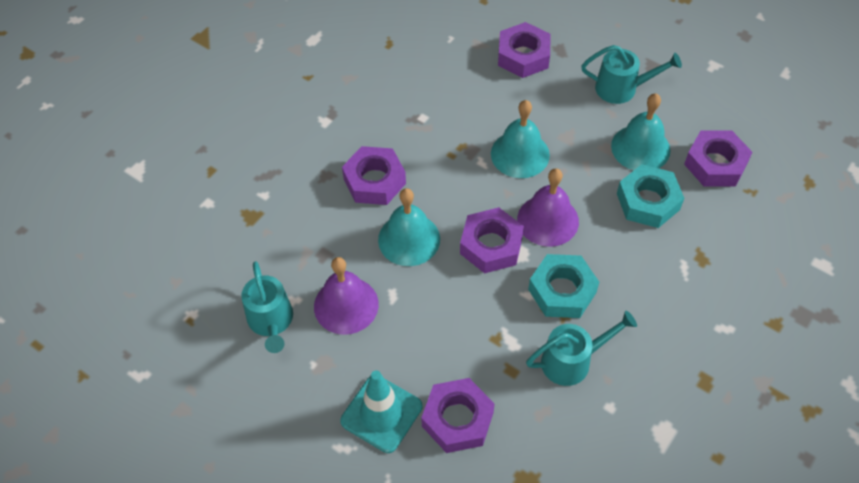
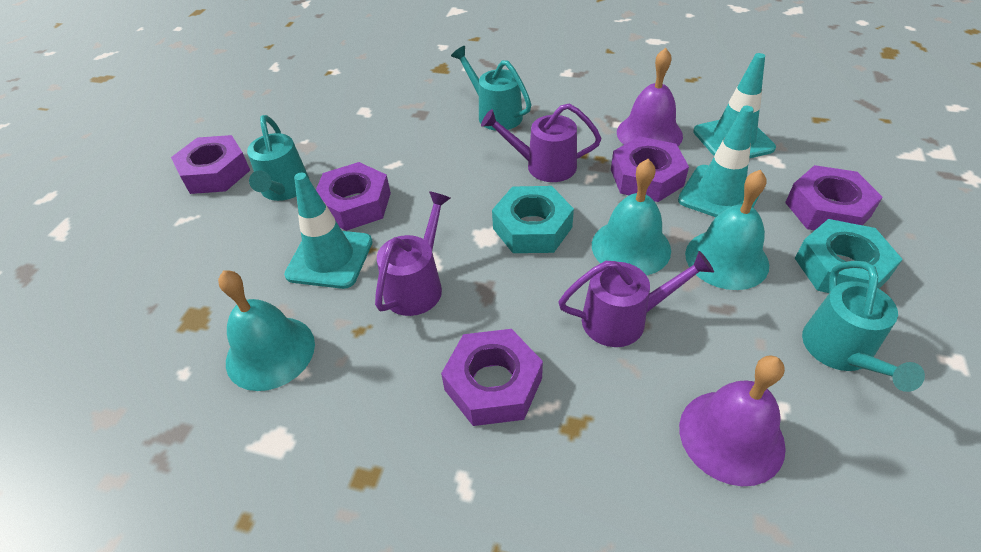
purple watering can: none = 0 -> [375,191,450,316] [481,104,601,182] [558,251,714,347] = 3
turquoise traffic cone: [340,370,422,453] = 1 -> [284,173,373,289] [678,106,759,217] [693,53,776,158] = 3

